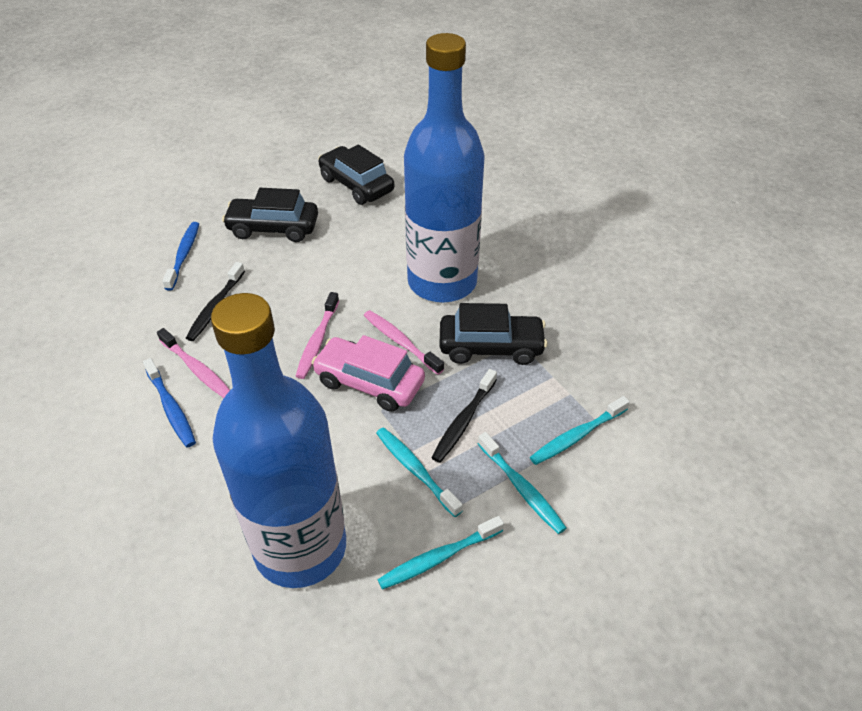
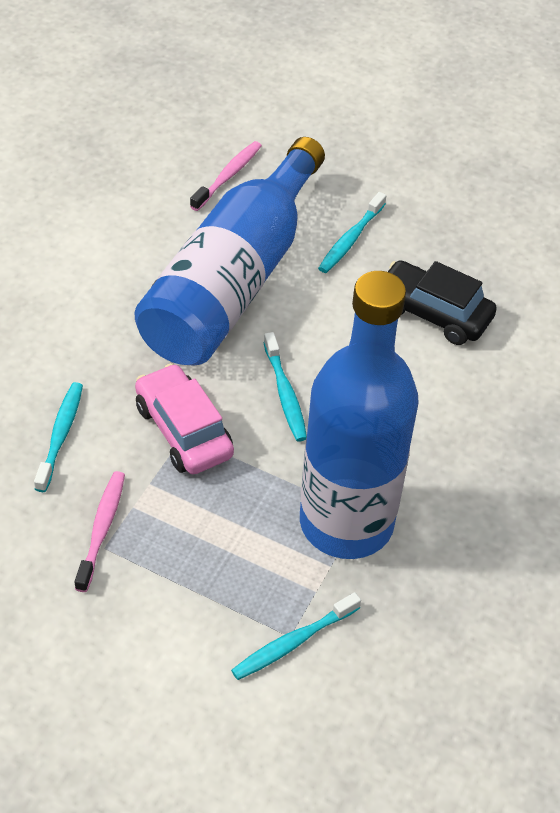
black car: [222,188,318,242] [318,144,394,205] [439,303,547,365] = 3 -> [388,260,497,345] = 1
black toothbrush: [186,262,245,341] [432,369,497,463] = 2 -> none = 0
blue toothbrush: [143,358,196,448] [162,222,199,291] = 2 -> none = 0
pink toothbrush: [157,328,230,398] [296,292,339,379] [364,310,444,375] = 3 -> [74,471,125,592] [190,141,262,211] = 2

